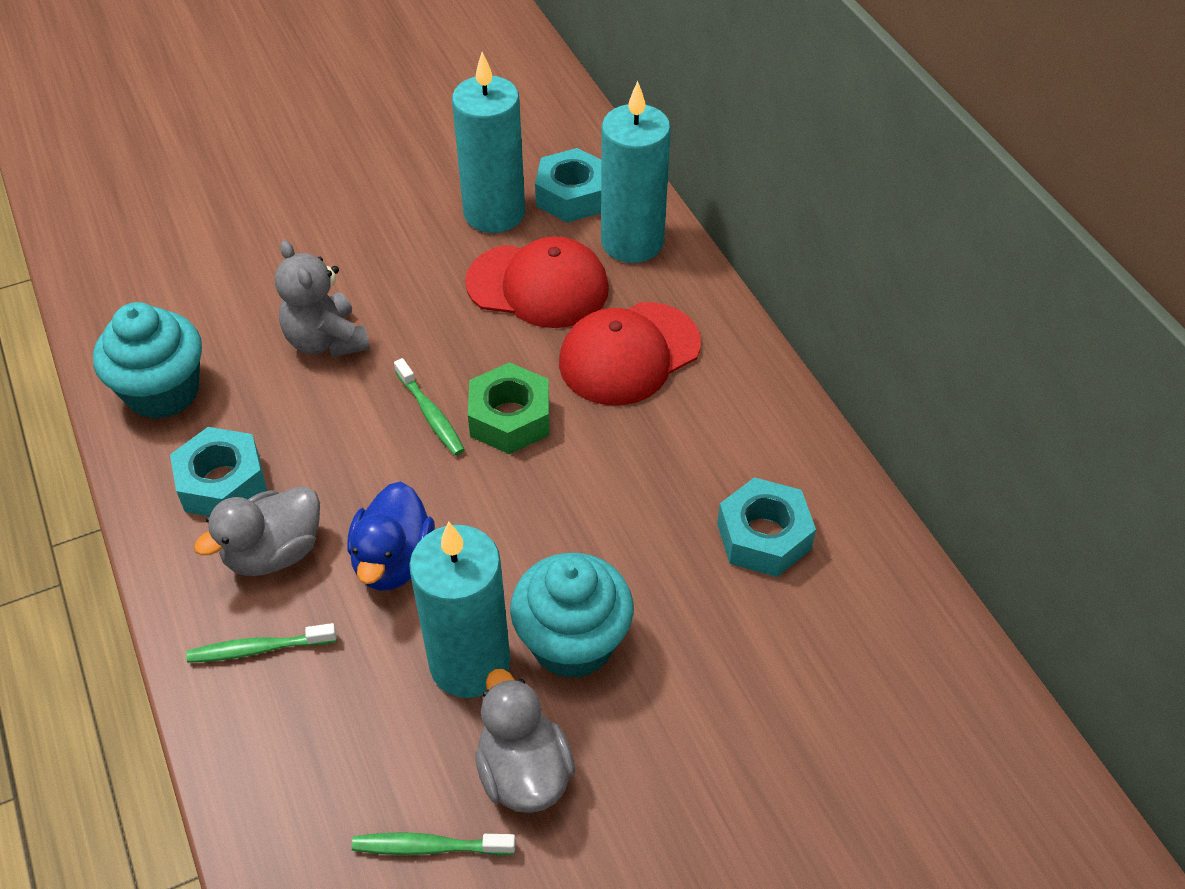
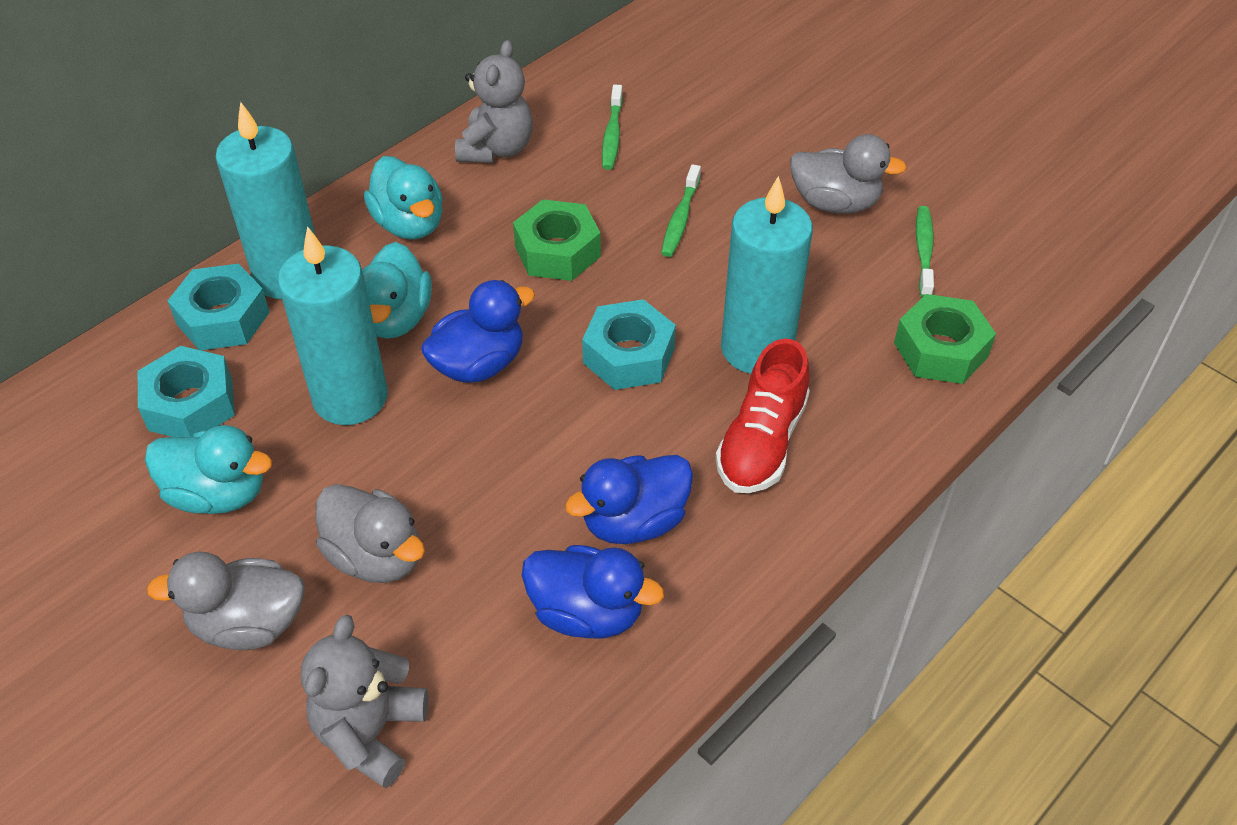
blue duck: [347,482,435,591] = 1 -> [421,280,535,383] [522,545,664,638] [565,455,693,544] = 3
green nut: [468,362,549,454] = 1 -> [513,199,601,281] [894,294,996,384] = 2
grey duck: [194,486,320,576] [475,669,575,813] = 2 -> [147,552,305,650] [316,484,425,583] [790,134,907,214] = 3
grey teddy bear: [275,240,370,357] = 1 -> [301,615,428,788] [455,40,533,163] = 2
red cap: [465,236,609,328] [559,302,701,405] = 2 -> none = 0
red shoe: none = 0 -> [716,338,810,493] = 1
turquoise cupcake: [93,302,202,419] [510,553,634,679] = 2 -> none = 0
turquoise duck: none = 0 -> [145,425,272,514] [362,242,432,339] [364,156,443,240] = 3

